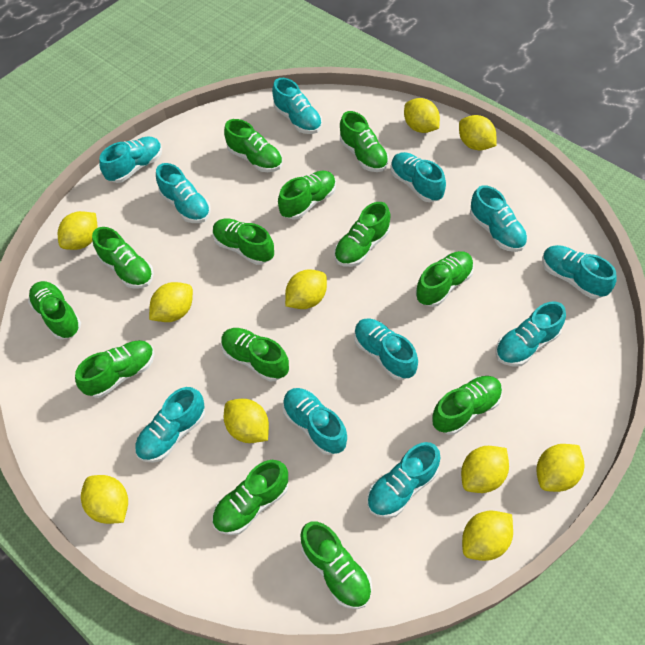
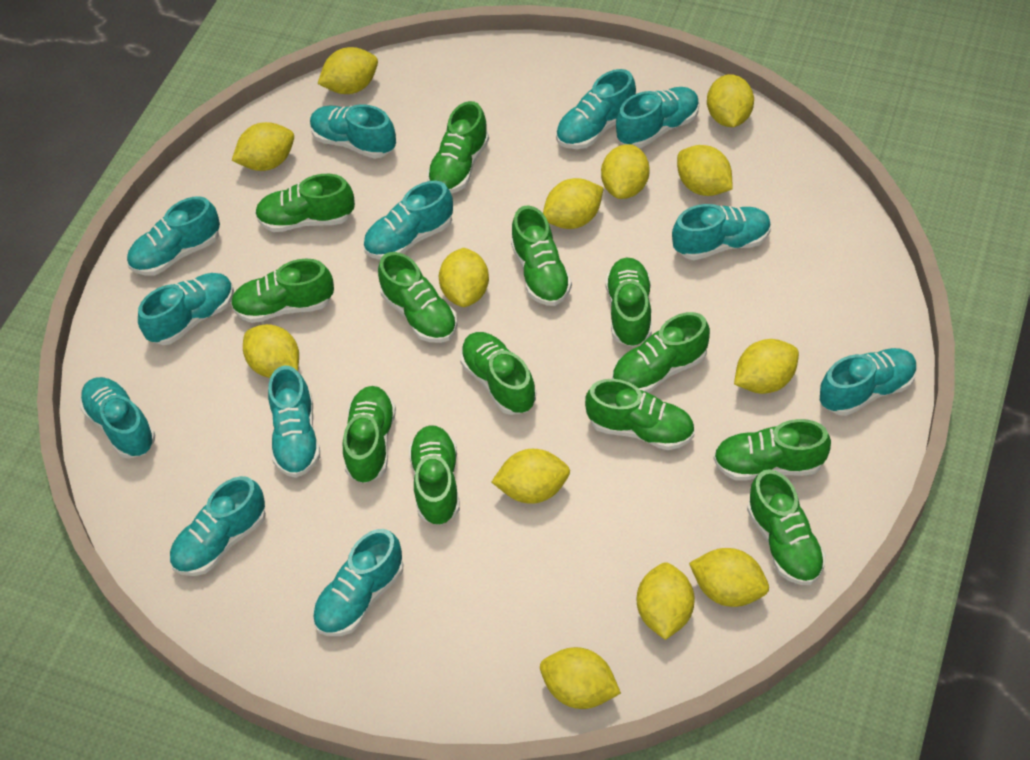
turquoise shoe: [100,136,162,183] [135,387,205,463] [156,163,211,223] [272,78,322,134] [282,388,347,455] [354,318,418,380] [367,442,441,518] [390,152,446,202] [470,185,528,252] [495,301,566,367] [542,245,617,299] = 11 -> [80,377,156,459] [127,196,220,275] [138,273,234,345] [169,476,266,576] [268,366,320,478] [310,104,396,159] [313,529,403,636] [363,181,453,260] [556,69,636,149] [616,87,699,148] [672,204,771,260] [820,348,917,416] = 12
yellow lemon: [58,211,98,250] [81,475,128,524] [149,282,193,322] [224,399,269,443] [285,269,327,309] [404,98,440,133] [459,115,497,150] [461,446,509,493] [462,511,513,561] [537,444,584,492] = 10 -> [232,122,294,171] [243,324,299,378] [318,47,378,94] [439,248,489,307] [492,449,570,504] [540,647,621,709] [543,178,604,229] [601,144,649,199] [637,563,695,640] [677,145,733,196] [689,548,769,607] [707,74,754,127] [734,339,799,394] = 13

